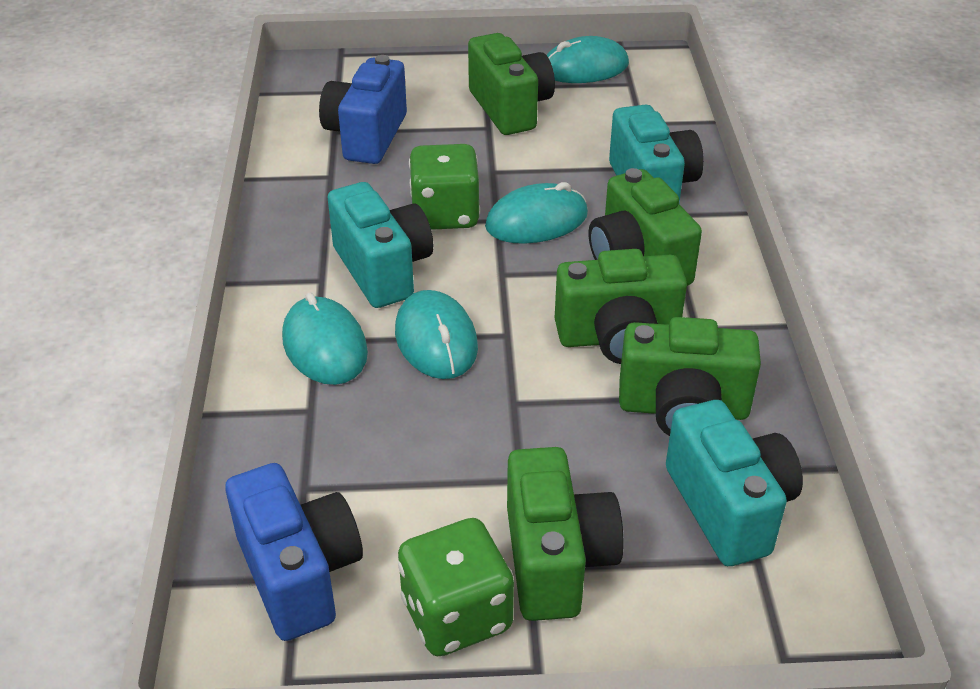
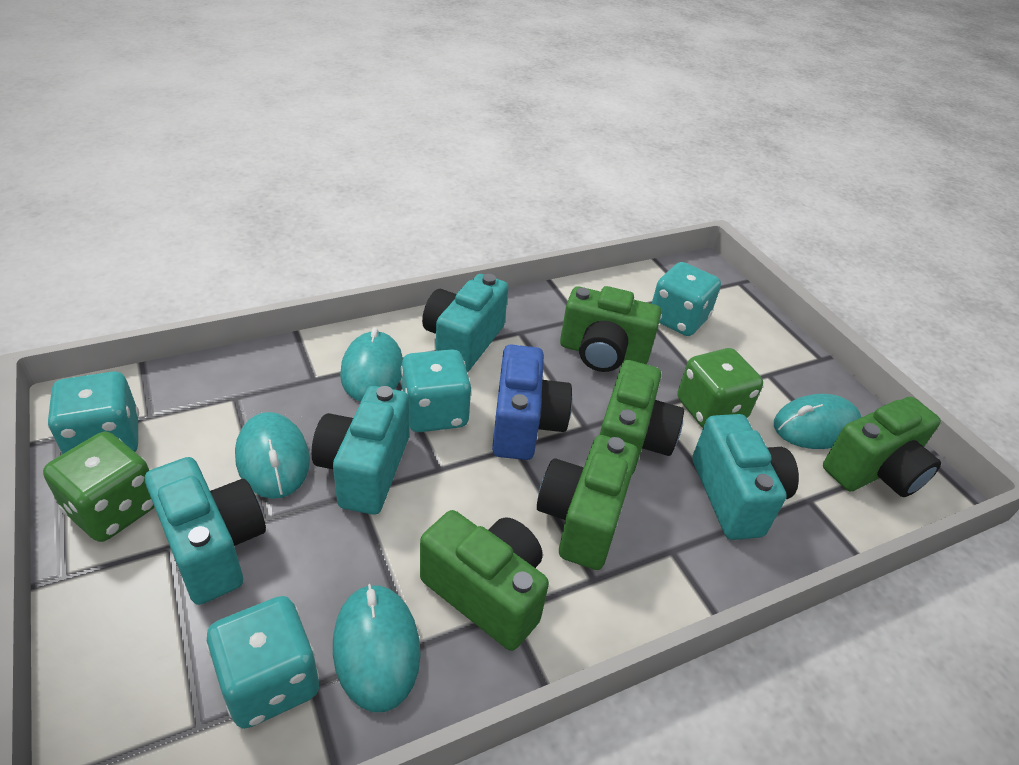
blue camera: [225,463,363,641] [319,55,407,164] = 2 -> [492,344,572,460] = 1
turquoise camera: [328,182,433,308] [609,104,704,202] [666,400,803,566] = 3 -> [145,457,266,605] [311,386,409,515] [422,274,509,372] [692,414,799,540] = 4
turquoise dice: none = 0 -> [47,371,139,454] [206,596,319,729] [401,349,471,432] [652,262,721,336] = 4

